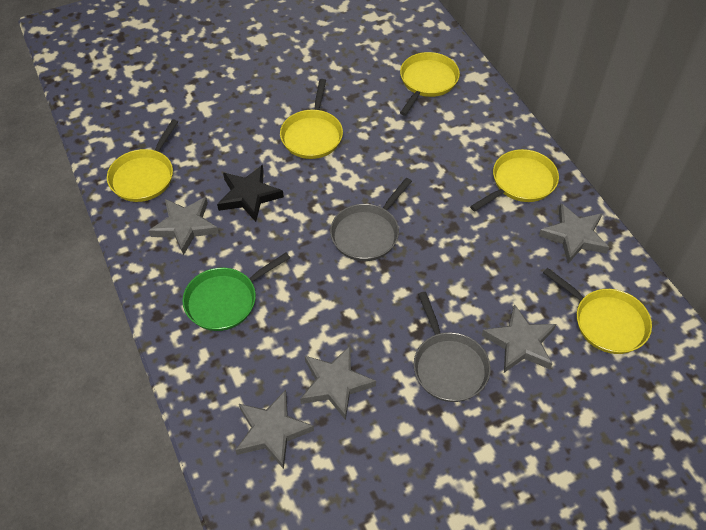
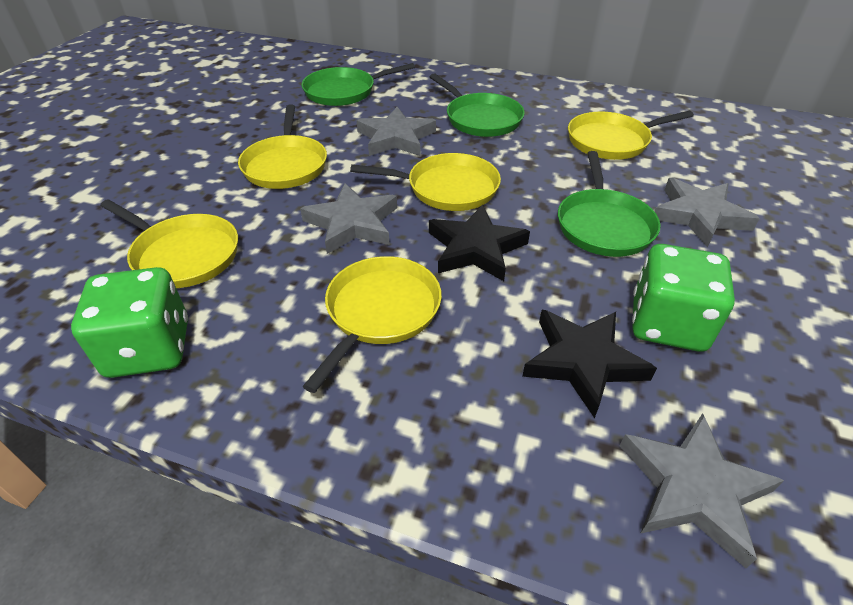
black star: [217,165,284,222] = 1 -> [429,205,530,281] [522,310,657,418] = 2
green dice: none = 0 -> [71,267,188,378] [632,244,735,352] = 2
green pan: [183,253,290,331] = 1 -> [302,63,415,106] [430,73,525,137] [558,151,661,257] = 3
grey pan: [330,178,412,261] [414,292,491,402] = 2 -> none = 0
grey star: [149,197,219,256] [235,390,314,469] [300,346,376,420] [482,304,556,373] [539,203,610,264] = 5 -> [300,183,397,254] [356,107,436,156] [620,413,784,568] [654,178,760,247] = 4

